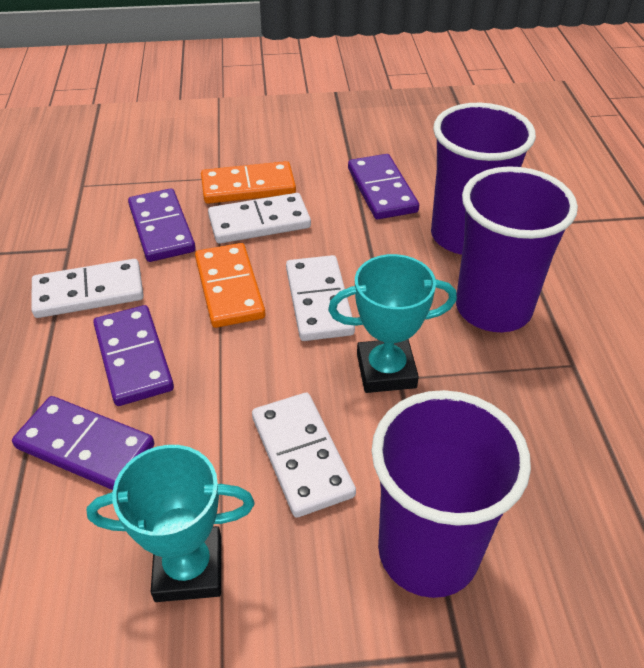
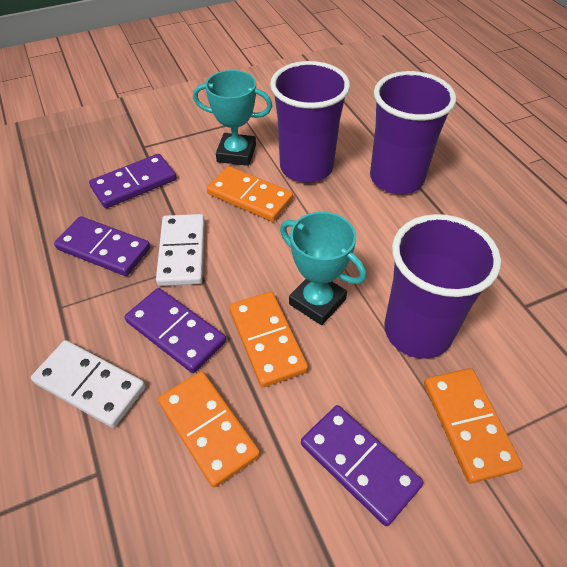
orange domino: [195,243,265,328] [201,161,296,204] = 2 -> [158,371,260,488] [207,166,293,222] [229,292,308,387] [424,368,523,483] = 4
white domino: [31,259,144,318] [208,193,311,244] [252,393,356,518] [286,255,355,341] = 4 -> [31,340,146,428] [156,214,205,286] = 2

